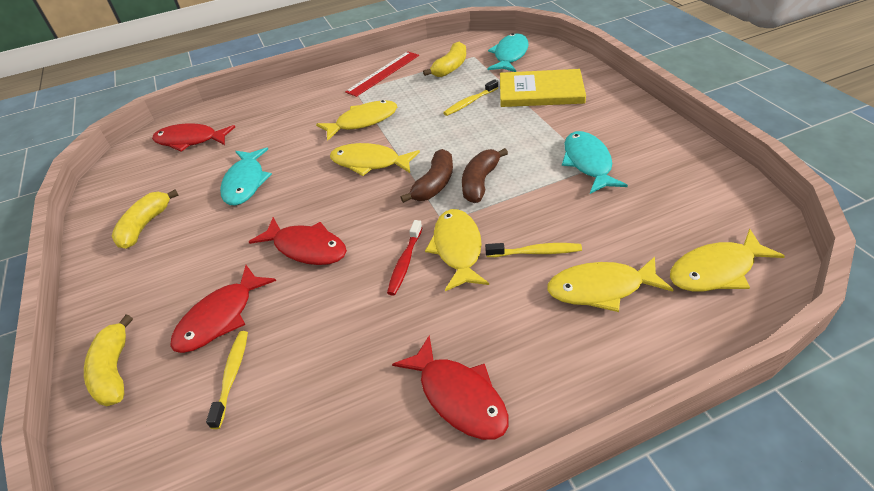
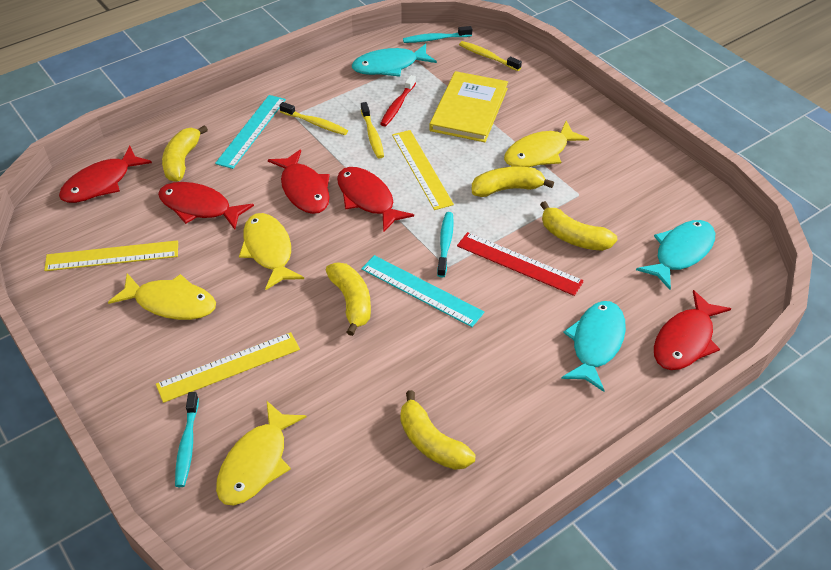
brown banana: [400,149,453,203] [462,148,508,203] = 2 -> none = 0
red fish: [152,123,235,152] [170,265,276,353] [249,217,347,265] [392,335,509,440] = 4 -> [59,145,152,203] [158,182,254,230] [268,149,330,214] [337,167,414,233] [654,290,731,370] = 5
turquoise ruler: none = 0 -> [215,95,286,169] [361,255,485,327] = 2
turquoise toothbrush: none = 0 -> [175,392,199,487] [403,26,472,43] [437,212,454,278] = 3
yellow banana: [84,315,133,406] [112,190,179,249] [423,42,466,77] = 3 -> [162,125,208,182] [326,262,371,336] [400,390,476,470] [472,166,554,197] [540,201,617,251] = 5
yellow fish: [316,100,397,141] [330,143,420,176] [425,209,489,291] [547,256,674,312] [670,229,785,291] = 5 -> [108,273,216,320] [216,401,306,506] [239,213,304,290] [504,121,589,167] = 4
yellow ruler: none = 0 -> [44,240,178,271] [156,332,300,403] [392,130,454,210] = 3

